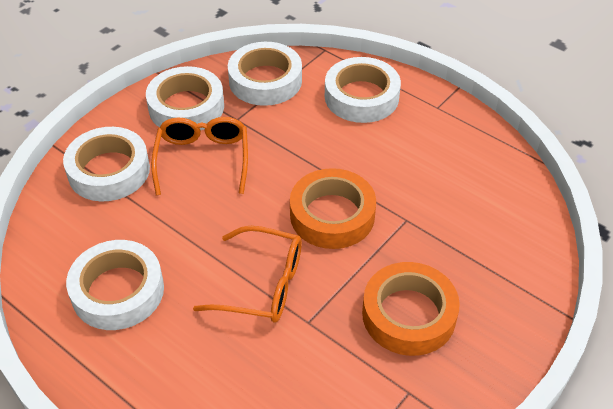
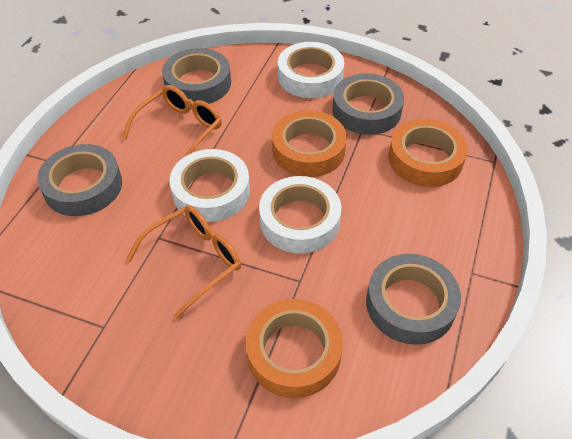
grey tape: none = 0 -> [37,144,122,216] [162,48,231,106] [332,73,404,135] [366,254,461,345] = 4
orange tape: [290,168,376,249] [362,262,460,356] = 2 -> [246,299,343,398] [272,110,347,177] [389,119,468,187] = 3
white tape: [63,127,150,201] [66,240,164,330] [146,66,224,130] [228,42,302,106] [325,57,401,123] = 5 -> [170,149,250,222] [259,176,341,254] [278,42,344,98] = 3

